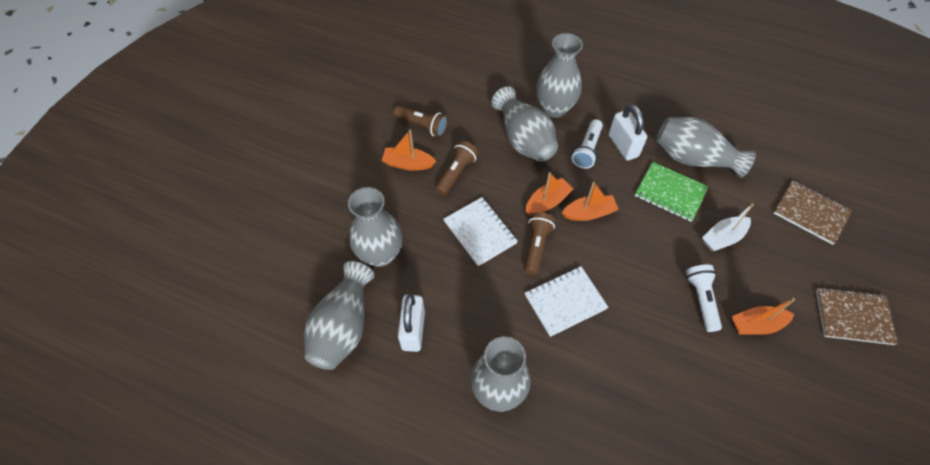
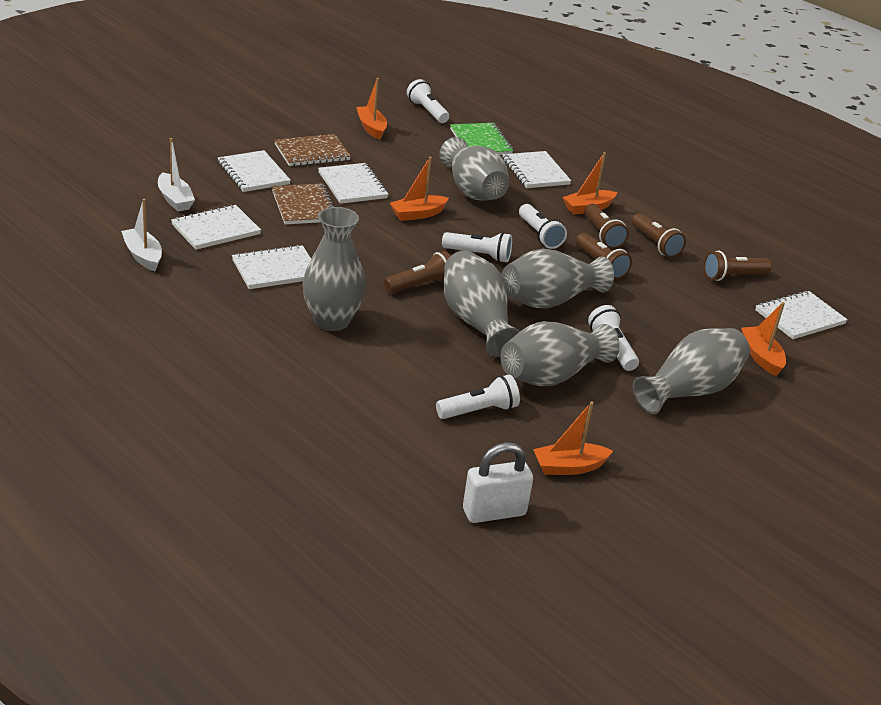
brown flashlight: [393,106,448,137] [435,141,479,195] [524,212,555,275] = 3 -> [384,251,451,294] [576,233,632,279] [584,204,629,249] [632,213,686,258] [704,251,772,281] = 5
orange boat: [382,130,436,171] [526,172,573,215] [562,182,619,221] [732,298,795,335] = 4 -> [356,78,387,139] [390,157,449,221] [533,402,613,475] [563,152,617,215] [741,302,786,376] = 5
white boat: [702,203,754,251] = 1 -> [121,199,162,271] [158,138,195,211] = 2
white flashlight: [572,119,603,169] [686,264,722,332] = 2 -> [407,79,449,123] [436,375,520,419] [442,232,512,263] [519,204,567,249] [588,305,639,371] = 5
white notebook: [444,197,518,266] [525,266,608,337] = 2 -> [171,205,261,250] [218,150,291,192] [232,245,311,289] [318,163,389,204] [502,151,571,188] [755,291,848,339] = 6
white padlock: [398,294,425,352] [608,104,647,161] = 2 -> [463,442,533,523] = 1

